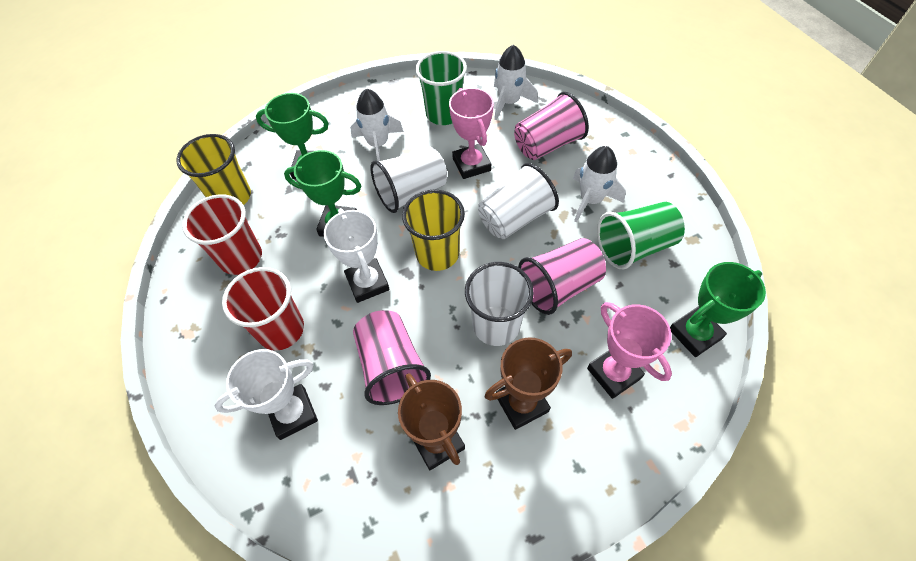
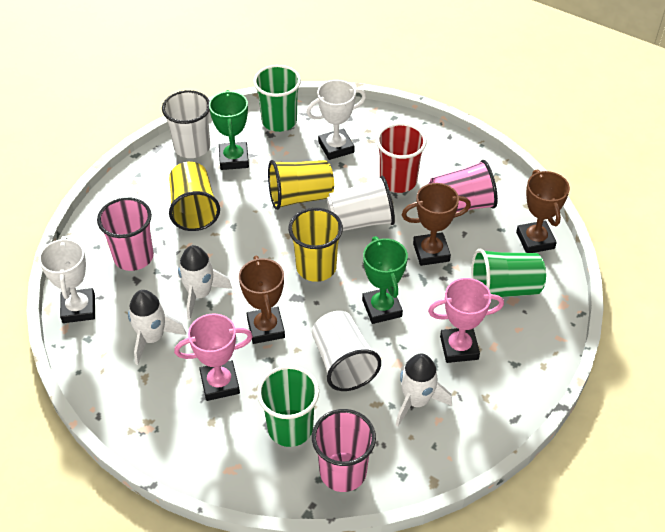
brown trophy: [398,373,465,470] [485,337,572,430] = 2 -> [239,256,285,344] [402,183,471,266] [516,169,570,253] = 3
green cup: [415,51,467,125] [597,202,685,269] = 2 -> [253,65,301,132] [257,366,319,447] [471,248,546,297] = 3
green trophy: [256,93,329,179] [284,150,361,237] [670,262,766,357] = 3 -> [209,90,249,170] [362,236,408,324] = 2
red cup: [182,194,262,275] [222,267,304,351] = 2 -> [376,123,427,193] = 1
yellow cup: [176,134,251,205] [402,189,465,271] = 2 -> [169,162,220,231] [268,160,334,210] [288,208,343,282] = 3

